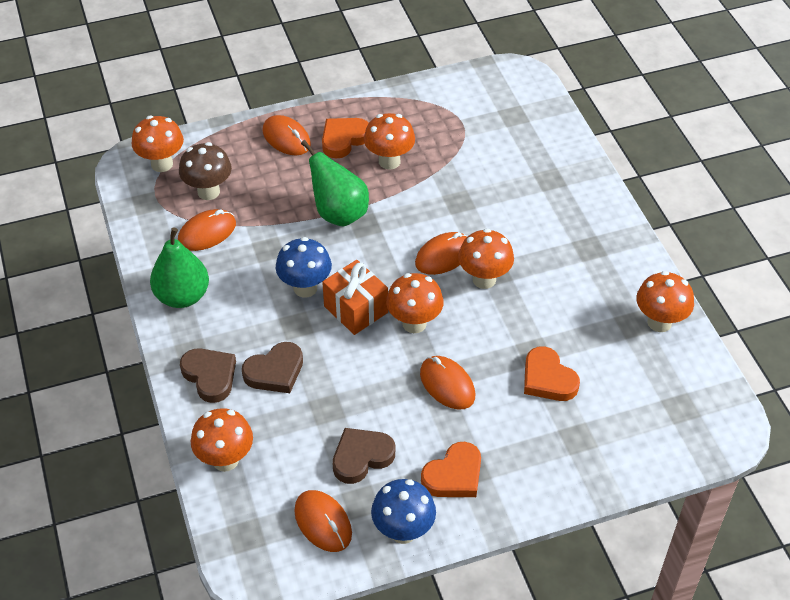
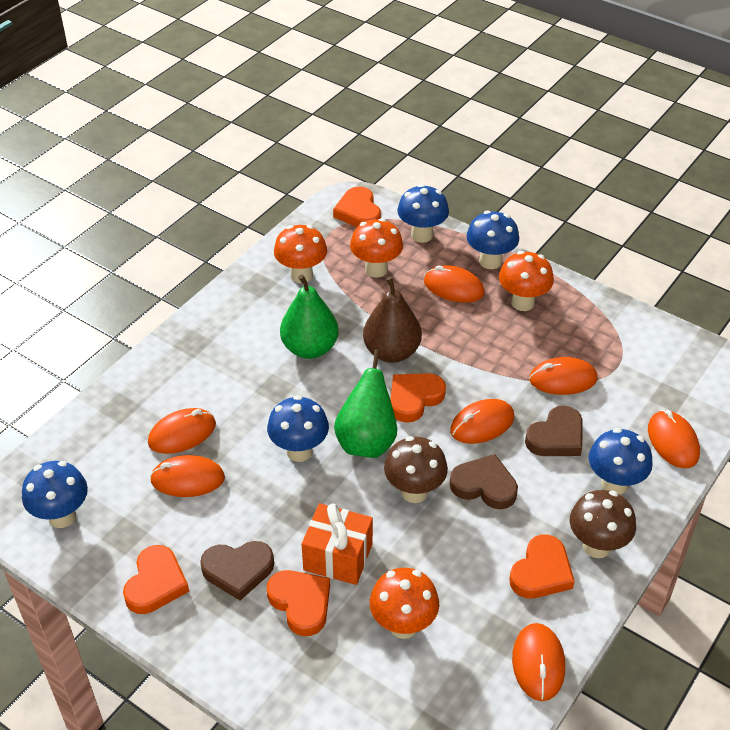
blue mushroom: [276,237,332,298] [371,479,436,544] = 2 -> [22,461,88,528] [267,395,329,462] [397,184,449,243] [466,211,519,269] [589,428,653,495] = 5
brown mushroom: [179,142,232,200] = 1 -> [384,436,448,503] [570,490,636,558] = 2
brown pear: none = 0 -> [363,277,422,363] = 1
orange heart: [322,118,369,158] [421,442,481,497] [524,346,580,401] = 3 -> [123,545,189,614] [267,570,330,636] [333,187,381,227] [390,373,446,423] [509,534,575,598] = 5
orange mouse: [178,209,236,251] [263,115,311,155] [294,490,352,552] [415,232,468,275] [420,356,475,409] = 5 -> [148,408,216,454] [150,455,225,497] [424,265,485,303] [450,399,514,444] [512,623,565,701] [529,357,597,395] [648,410,700,468] = 7
orange mushroom: [132,116,184,172] [191,408,253,472] [364,113,415,169] [386,273,444,333] [458,229,514,289] [636,271,694,332] = 6 -> [274,225,327,283] [350,218,403,278] [370,568,439,639] [499,251,554,311] = 4

